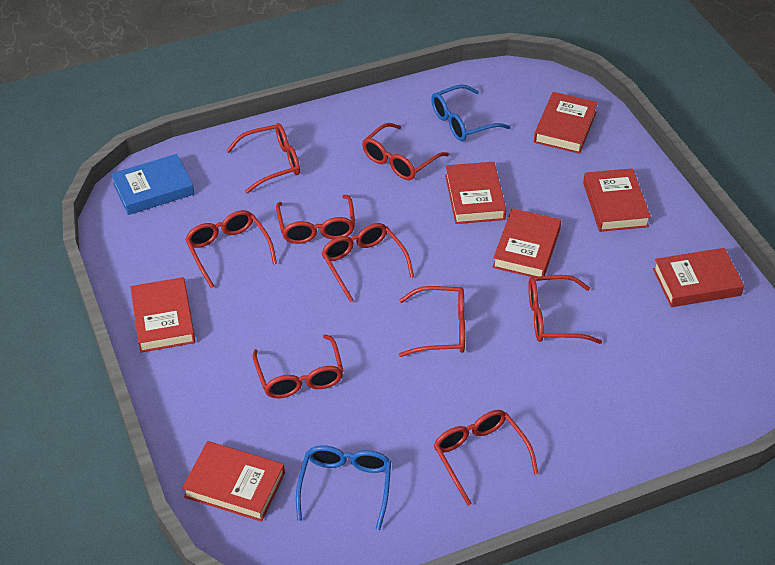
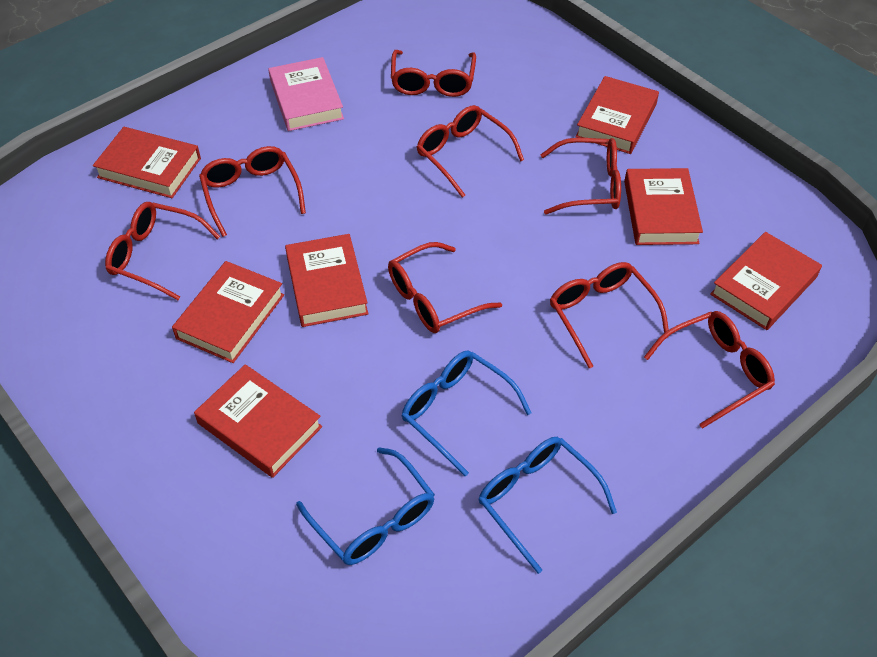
blue book: [111,154,194,215] = 1 -> none = 0
blue glasses: [296,445,391,530] [431,84,510,141] = 2 -> [296,447,435,565] [402,351,531,476] [478,437,617,574] = 3
pink book: none = 0 -> [269,57,344,131] = 1
red glasses: [185,210,277,288] [226,123,300,194] [252,334,343,398] [276,195,355,244] [321,223,414,303] [362,123,449,180] [399,286,465,357] [434,410,539,506] [528,275,602,344] = 9 -> [105,202,220,300] [199,146,306,237] [388,242,502,333] [391,50,476,97] [417,105,524,198] [540,138,621,215] [550,262,669,368] [644,311,775,429] = 8

